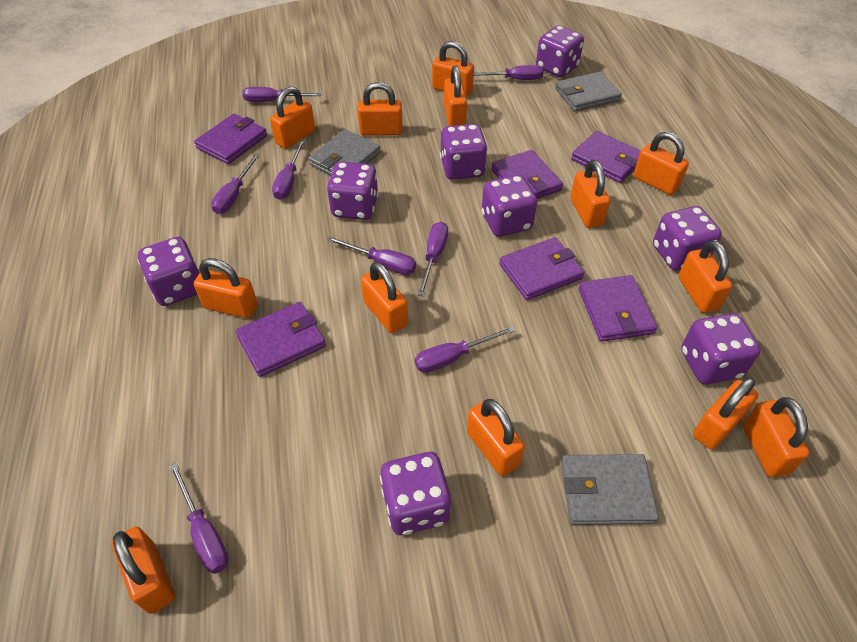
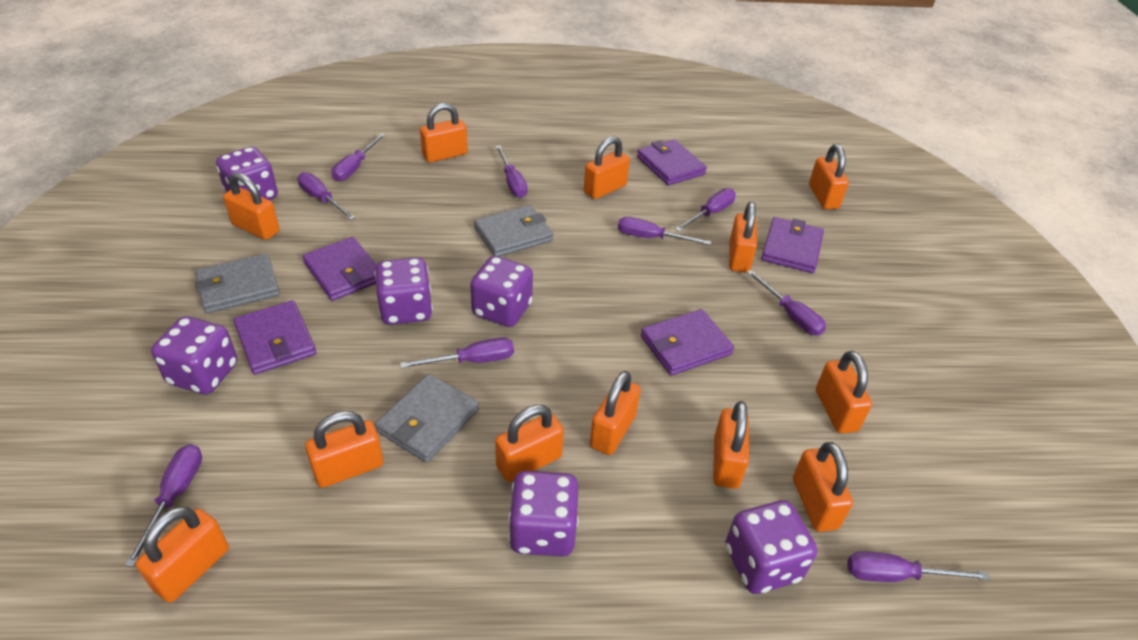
orange padlock: [112,526,175,614] [194,258,258,318] [270,86,315,149] [358,82,402,135] [361,262,408,333] [432,41,474,97] [444,66,467,126] [467,399,525,476] [570,160,610,228] [633,132,689,195] [678,240,732,313] [693,377,759,450] [742,397,809,477] = 13 -> [136,506,229,602] [223,172,280,240] [305,411,383,488] [420,103,468,162] [495,405,564,482] [584,136,630,199] [590,371,641,455] [713,401,749,489] [729,202,757,273] [793,442,853,532] [809,144,849,209] [816,351,872,433] = 12
purple dice: [138,237,199,306] [327,162,379,220] [380,452,451,535] [440,124,488,180] [481,175,537,237] [536,26,584,77] [653,206,722,270] [682,313,761,384] = 8 -> [151,316,237,394] [216,147,278,200] [375,257,433,325] [470,256,533,327] [509,471,578,557] [725,500,817,594] = 6
purple screwdriver: [169,462,228,574] [211,153,260,214] [243,87,322,102] [272,139,305,200] [327,236,416,275] [415,326,515,373] [418,222,448,296] [474,65,544,80] = 8 -> [125,444,202,567] [297,172,355,220] [331,133,385,181] [400,337,514,369] [496,146,528,198] [618,217,712,245] [675,188,736,232] [747,270,826,336] [848,551,990,582] = 9
purple wallet: [194,114,267,164] [235,302,326,377] [491,150,563,199] [499,237,585,300] [571,131,641,183] [579,275,657,342] = 6 -> [233,300,316,375] [302,237,376,301] [637,139,707,185] [641,309,734,376] [761,217,824,273] = 5

